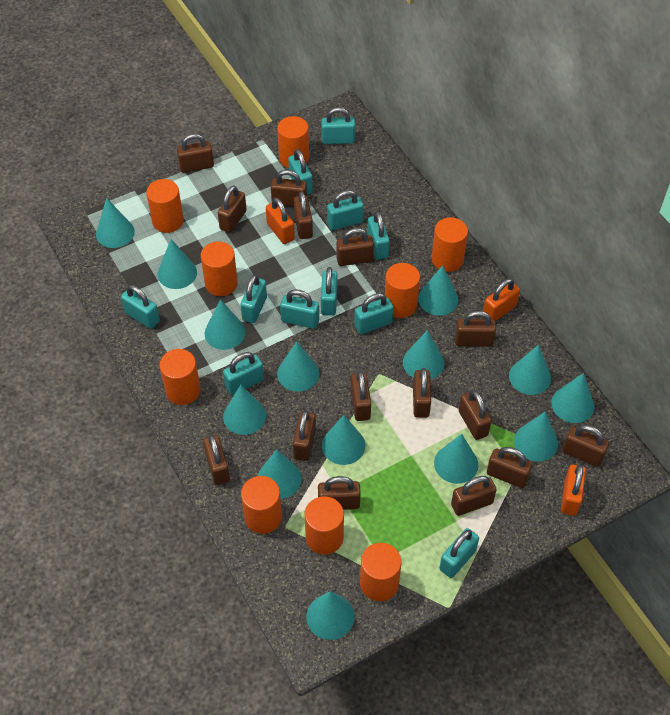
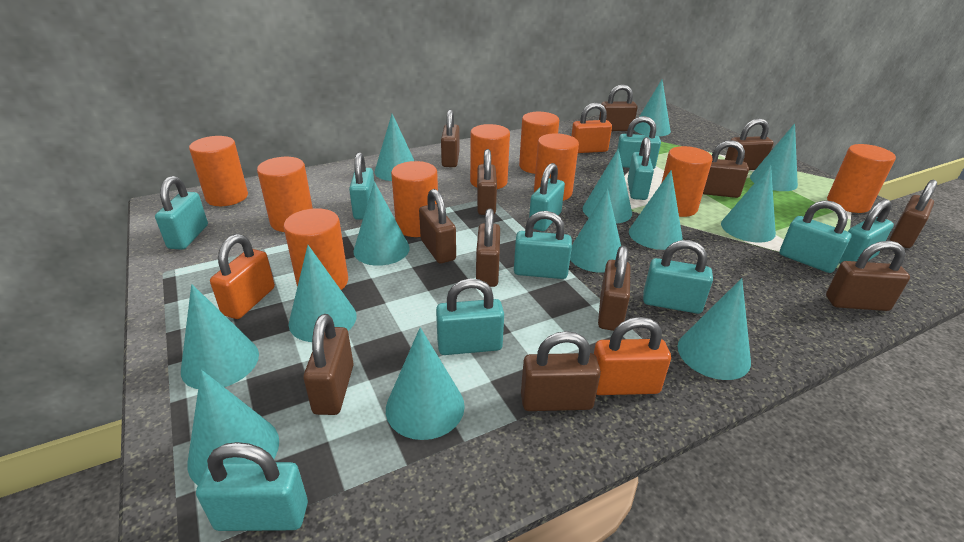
brown padlock: [177,134,214,173] [203,434,230,485] [218,185,247,233] [271,170,307,207] [293,410,316,461] [294,191,313,239] [318,476,361,510] [336,228,374,266] [351,371,371,421] [413,368,431,418] [451,476,497,516] [455,311,496,347] [459,390,492,440] [487,447,532,488] [562,425,609,467] = 15 -> [304,314,354,415] [419,189,456,263] [441,110,460,167] [476,208,500,287] [477,149,497,215] [521,331,601,411] [598,246,631,331] [599,84,637,131] [703,140,749,198] [725,118,773,170] [826,241,910,311] [890,180,937,248] = 12
turquoise cone: [96,198,135,248] [158,239,197,289] [205,299,246,350] [223,385,266,435] [258,449,302,499] [277,341,319,392] [307,591,354,640] [322,415,365,465] [403,330,444,380] [418,265,458,316] [434,434,478,484] [509,345,551,395] [514,412,558,461] [551,373,594,423] = 14 -> [181,284,259,389] [188,370,279,485] [289,245,357,342] [353,182,410,266] [375,114,414,181] [386,327,465,440] [570,188,621,273] [583,149,632,224] [629,170,683,250] [634,80,671,137] [677,278,751,380] [721,165,776,242] [750,123,798,191] = 13

